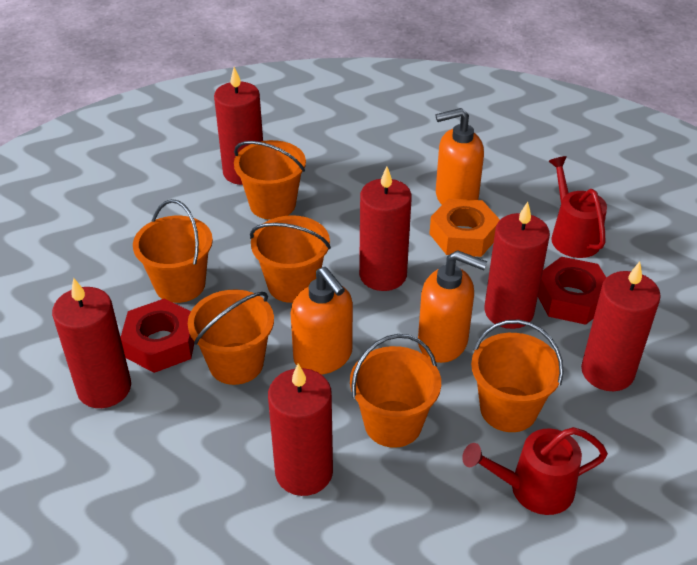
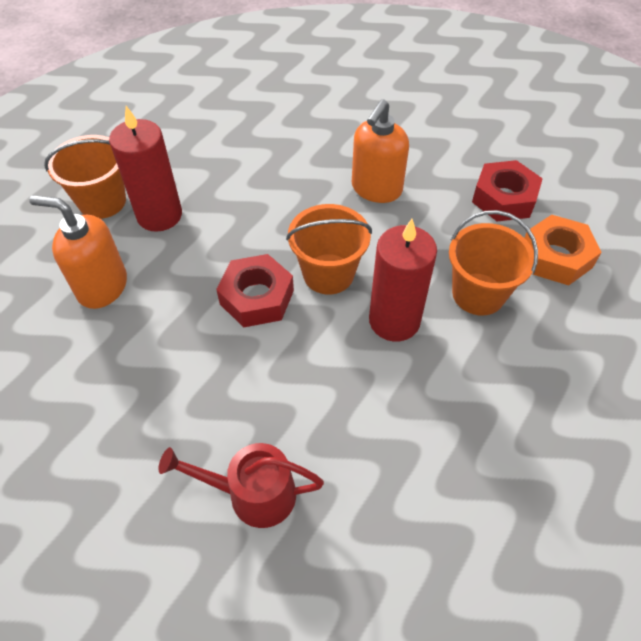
orange bucket: [133,199,213,303] [188,290,274,385] [234,140,306,220] [250,215,331,303] [350,334,441,448] [471,319,564,432] = 6 -> [44,135,126,219] [286,204,372,294] [449,210,538,316] = 3
orange soap dispenser: [291,267,353,375] [418,250,487,363] [436,108,484,205] = 3 -> [29,195,127,309] [352,99,409,203] = 2
red candle: [52,278,131,408] [214,67,263,185] [268,364,333,496] [359,166,412,291] [485,202,550,329] [581,262,661,391] = 6 -> [109,106,182,232] [369,219,437,342] = 2
red watering can: [462,427,608,515] [548,156,607,258] = 2 -> [158,443,324,528] = 1

